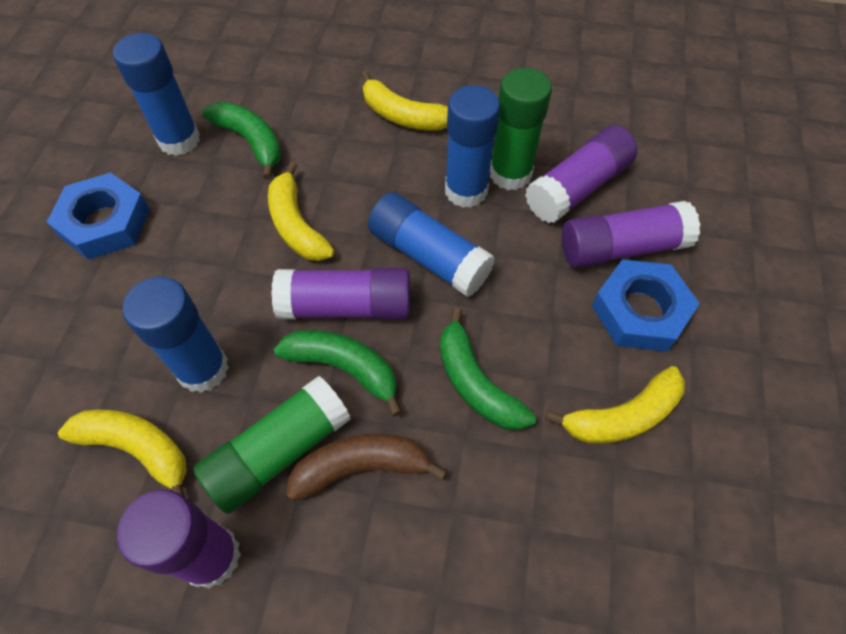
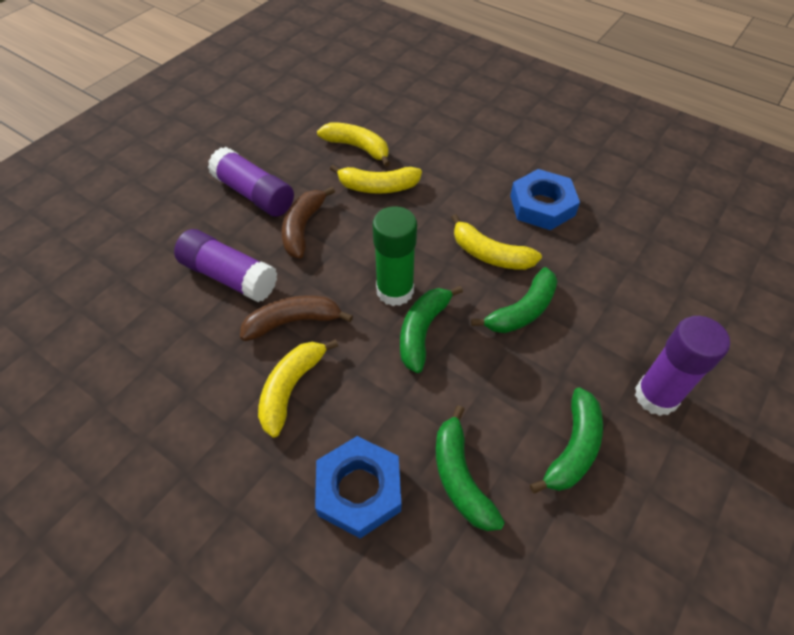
blue glue stick: [113,33,200,156] [123,277,229,393] [368,193,495,297] [445,85,500,208] = 4 -> none = 0
brown banana: [287,434,447,501] = 1 -> [240,295,353,341] [282,187,335,258] = 2
green banana: [202,102,281,179] [274,330,402,416] [440,307,536,430] = 3 -> [400,286,463,373] [436,405,505,531] [471,267,557,333] [530,388,603,494] = 4
green glue stick: [193,376,351,514] [490,68,552,190] = 2 -> [373,206,417,306] = 1
purple glue stick: [117,490,241,588] [271,268,410,319] [525,125,638,223] [562,201,700,268] = 4 -> [174,229,277,302] [208,147,294,217] [635,316,730,416] = 3

